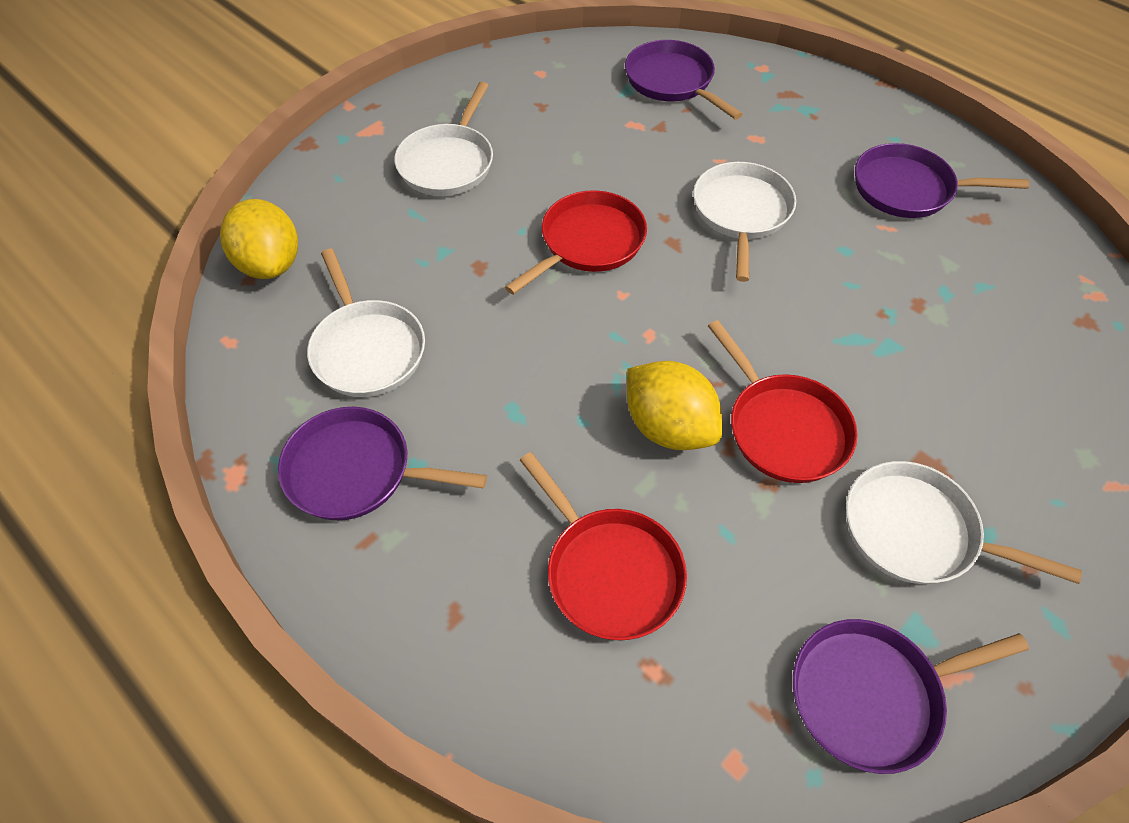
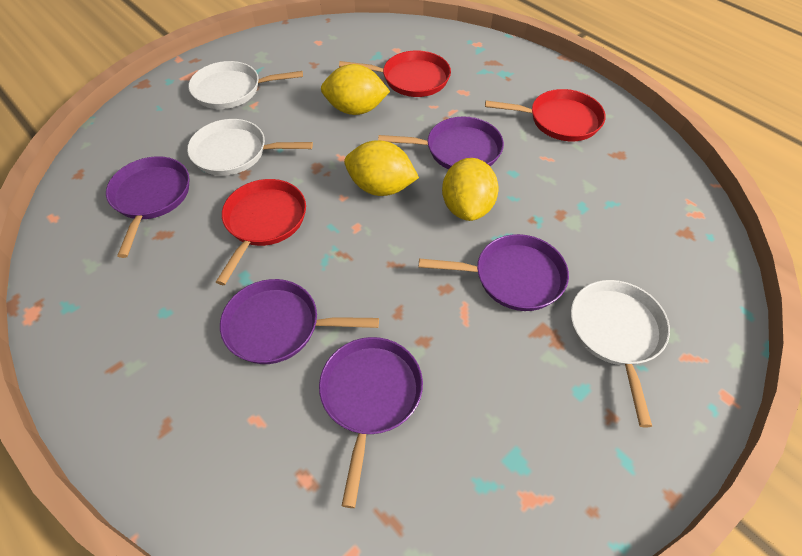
purple pan: [278,407,487,521] [625,40,743,119] [793,619,1029,774] [855,143,1029,218] = 4 -> [106,156,189,258] [220,279,379,364] [319,337,423,508] [378,117,504,170] [419,234,569,311] = 5
white pan: [307,249,425,397] [394,82,493,196] [693,162,796,282] [846,461,1082,584] = 4 -> [187,119,313,176] [188,61,303,109] [571,280,670,427] = 3
yellow lemon: [220,199,298,279] [627,361,722,450] = 2 -> [321,64,390,115] [344,140,419,196] [442,158,499,221] = 3

